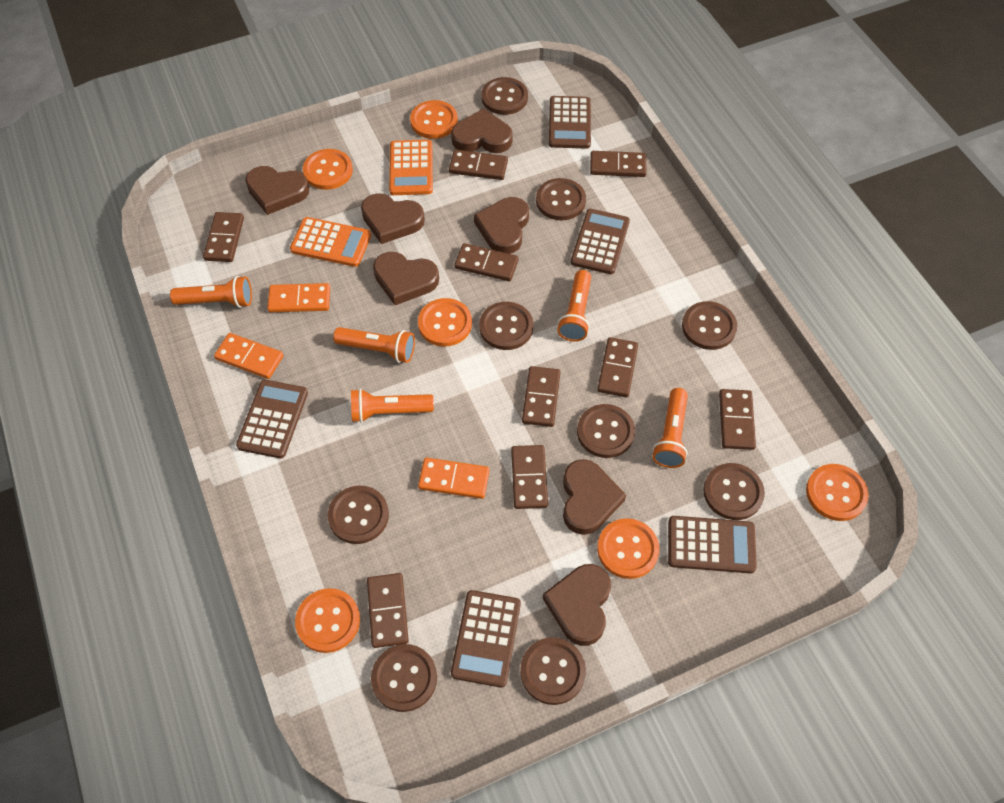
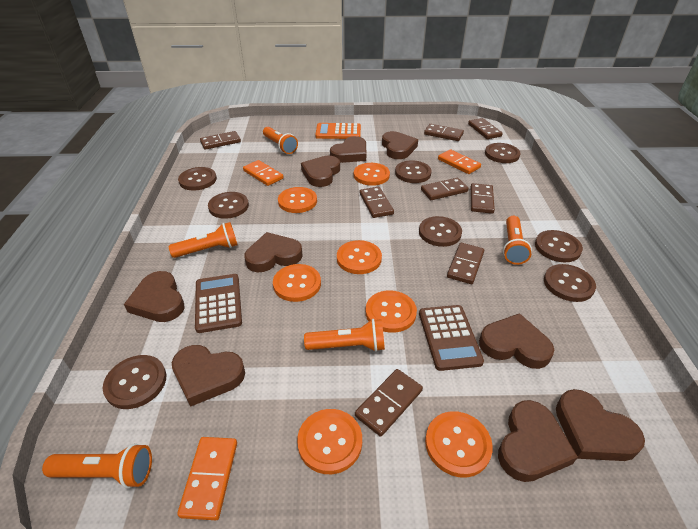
brown button: [328,486,389,544] [371,644,437,712] [479,302,533,350] [481,77,528,115] [520,637,586,705] [536,178,586,220] [577,404,635,458] [682,301,737,350] [703,463,765,520] = 9 -> [103,355,166,409] [178,167,217,190] [208,192,249,219] [395,160,432,183] [419,216,462,247] [485,143,520,163] [535,230,583,262] [544,264,596,302] = 8
brown calculator: [236,380,308,459] [451,590,521,688] [549,96,591,149] [571,209,630,274] [668,516,757,574] = 5 -> [195,274,242,333] [419,305,484,371] = 2
brown domino: [203,212,244,262] [367,573,409,648] [449,150,508,180] [454,243,519,281] [511,445,548,509] [522,366,560,427] [590,151,646,177] [597,337,638,397] [719,389,756,450] = 9 -> [200,131,241,150] [355,369,423,437] [360,187,394,218] [421,178,469,200] [424,124,464,141] [447,243,484,284] [468,118,503,139] [471,183,495,214] = 8
brown heart: [245,166,309,215] [361,193,425,244] [373,252,439,305] [451,108,513,153] [474,197,529,254] [543,564,611,646] [563,459,626,535] = 7 -> [124,271,184,322] [172,345,245,407] [244,232,303,272] [301,156,340,187] [330,136,366,163] [382,131,418,159] [479,313,554,369] [498,400,578,482] [556,389,645,461] = 9
orange button: [295,588,360,653] [303,149,353,190] [410,100,458,139] [418,298,472,347] [597,518,659,579] [806,464,869,521] = 6 -> [273,264,321,302] [278,187,317,213] [297,409,362,474] [337,240,382,274] [354,163,390,186] [366,290,417,333] [425,411,493,478] = 7
orange calculator: [290,217,371,267] [389,140,433,195] = 2 -> [315,123,361,139] = 1

